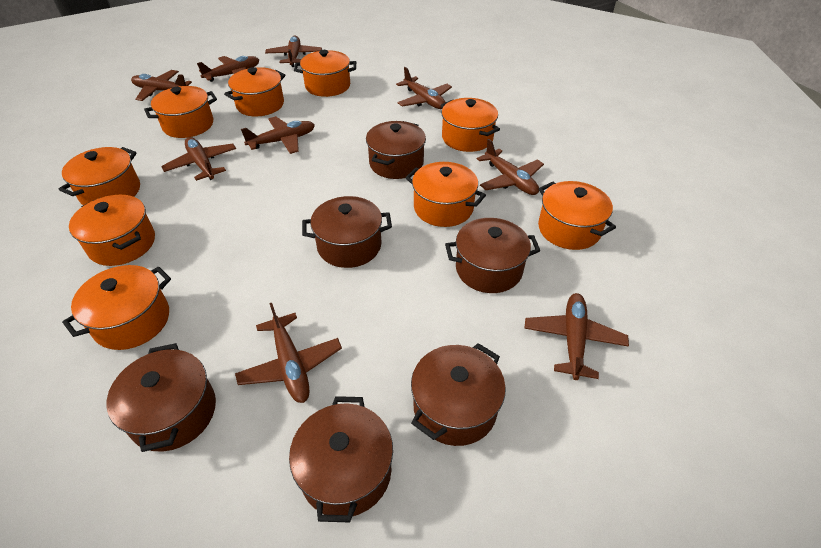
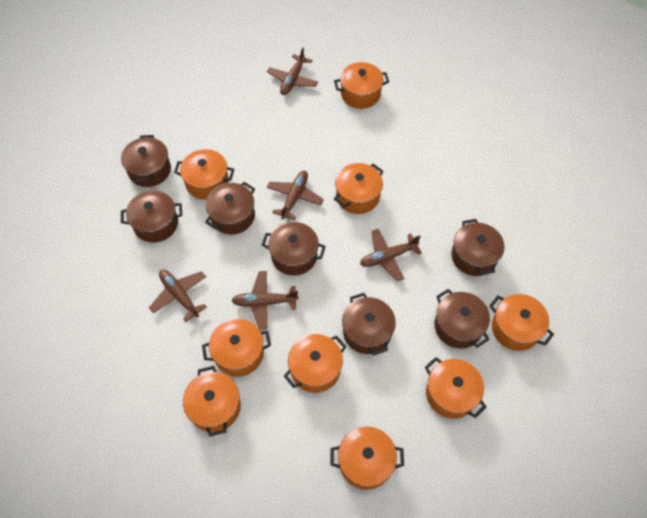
brown plane: [131,70,192,101] [161,137,236,181] [197,56,259,82] [235,303,342,403] [241,116,315,154] [265,36,322,67] [396,67,452,109] [477,139,544,195] [524,293,629,380] = 9 -> [149,270,207,322] [231,271,298,330] [267,47,318,95] [267,171,324,220] [360,229,422,282] = 5
brown pot: [106,343,216,452] [289,396,393,522] [302,196,392,268] [366,121,426,179] [411,343,506,446] [445,218,540,293] = 6 -> [121,135,171,187] [121,190,182,243] [205,182,255,235] [262,222,326,276] [342,293,396,356] [434,289,490,349] [451,219,504,276] = 7

